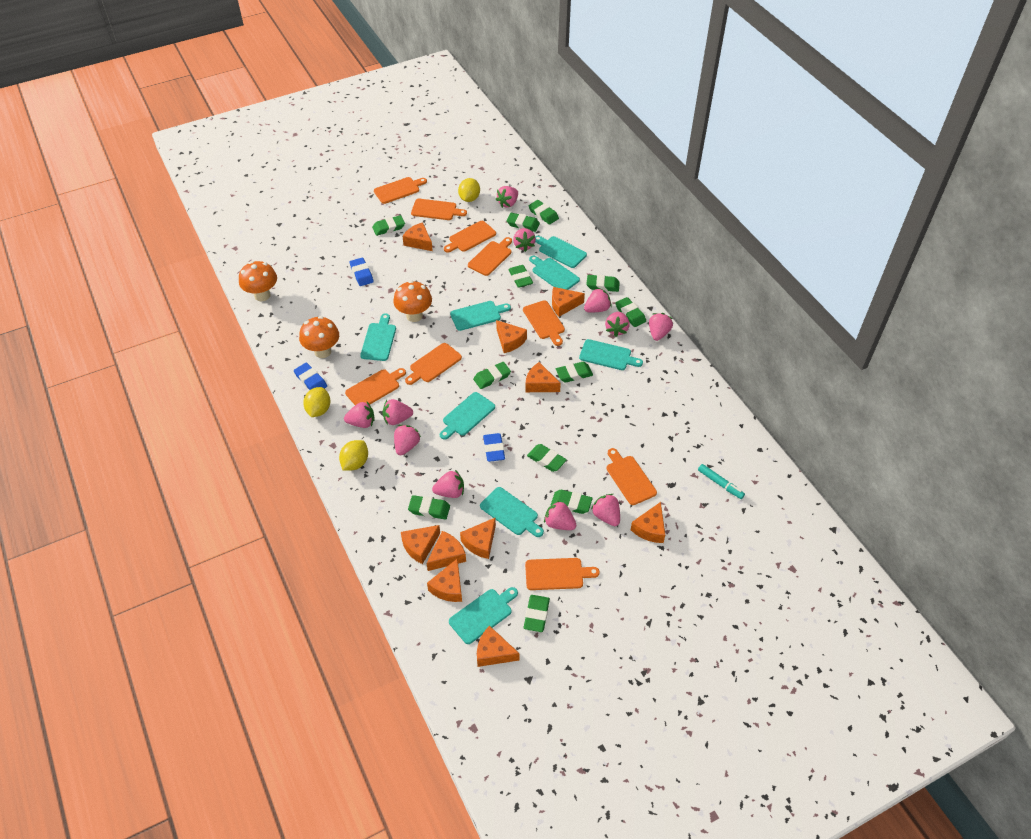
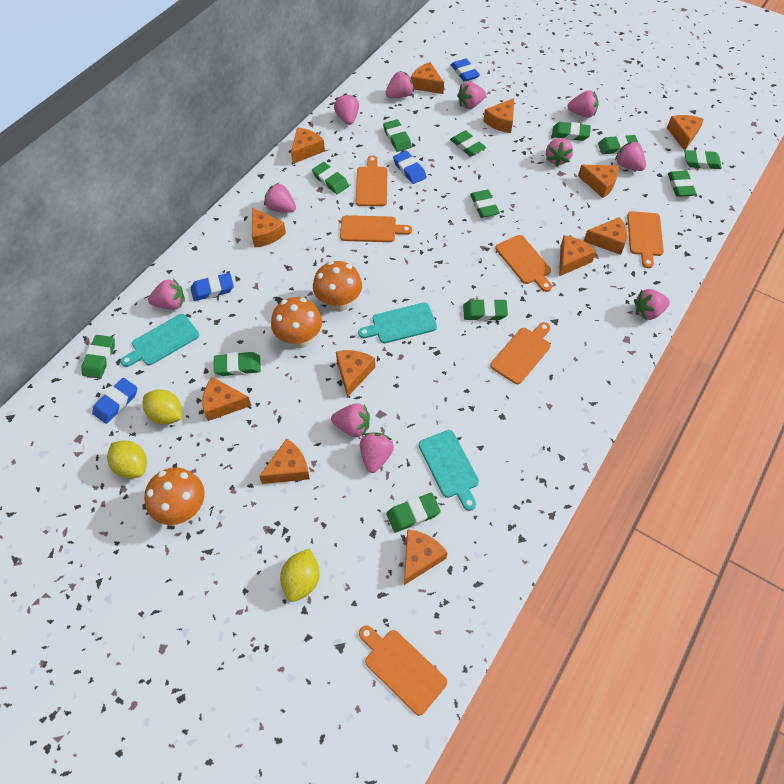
blue eraser: [294,363,327,390] [350,258,374,286] [483,433,505,462] = 3 -> [92,378,137,424] [191,273,234,301] [393,151,427,184] [451,58,480,82] = 4
orange cheese: [401,525,440,564] [402,222,433,251] [427,531,466,571] [427,558,462,602] [460,518,496,559] [477,626,519,667] [496,320,527,353] [525,362,561,392] [552,287,585,317] [631,502,665,543] = 10 -> [202,377,252,421] [252,208,286,248] [259,438,310,484] [291,128,325,164] [336,350,375,397] [404,529,448,585] [411,62,444,94] [483,98,514,133] [559,235,596,276] [578,165,619,198] [584,217,627,255] [667,115,704,150] = 12
orange cutting board: [345,368,406,405] [374,177,427,204] [405,343,462,385] [411,199,467,220] [444,221,496,253] [468,237,512,276] [523,300,565,346] [525,558,600,590] [606,448,657,505] = 9 -> [340,215,412,242] [356,156,387,206] [359,625,447,716] [490,322,551,384] [495,235,552,292] [627,211,664,268] = 6
turquoise cutting board: [360,313,396,361] [440,392,495,440] [449,587,518,644] [450,301,511,331] [480,487,544,537] [529,255,580,290] [535,236,587,268] [579,339,643,370] = 8 -> [121,314,199,367] [358,303,437,343] [419,430,479,511] = 3
turquoise marker: [698,464,745,499] = 1 -> none = 0

